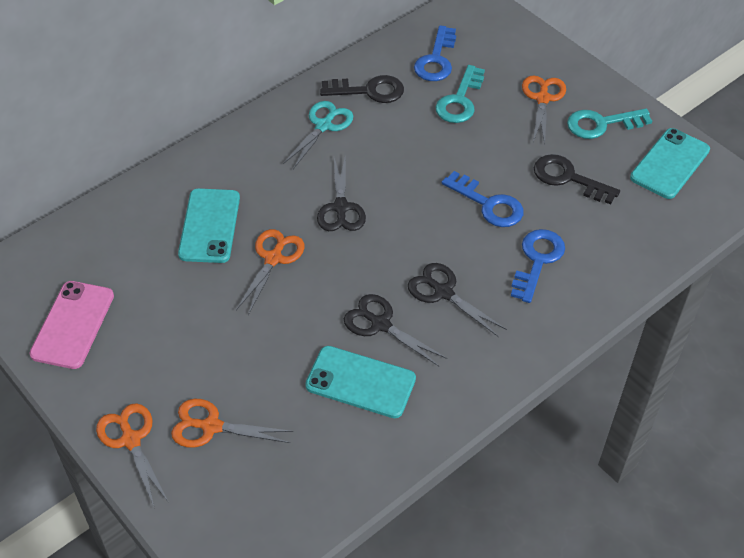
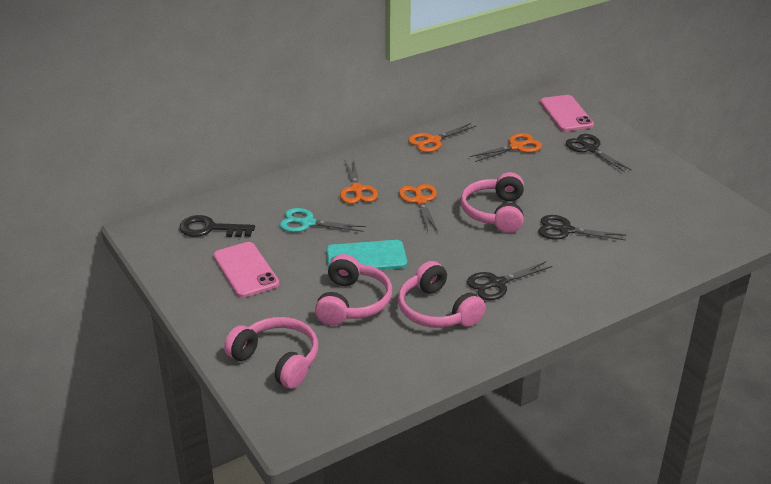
black key: [320,75,404,103] [534,154,620,204] = 2 -> [179,215,255,237] = 1
blue key: [414,25,456,81] [442,171,524,227] [511,229,565,303] = 3 -> none = 0
pink headphones: none = 0 -> [224,317,318,389] [315,254,392,325] [398,261,486,328] [461,172,524,233] = 4
pink phone: [30,281,114,369] = 1 -> [213,242,279,298] [540,95,594,131] = 2
turquoise key: [435,65,485,123] [567,108,652,139] = 2 -> none = 0
turquoise phone: [178,188,240,263] [305,346,416,418] [630,128,710,199] = 3 -> [326,240,407,270] = 1

